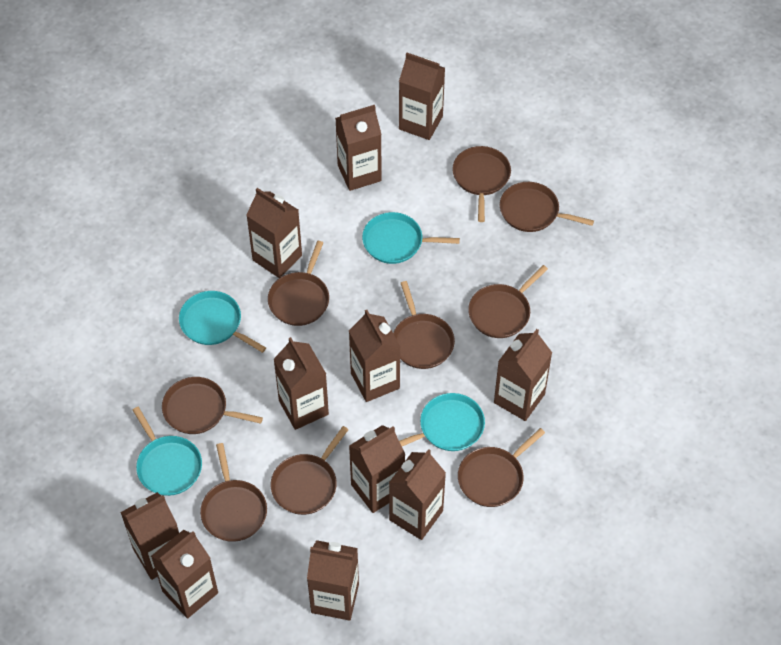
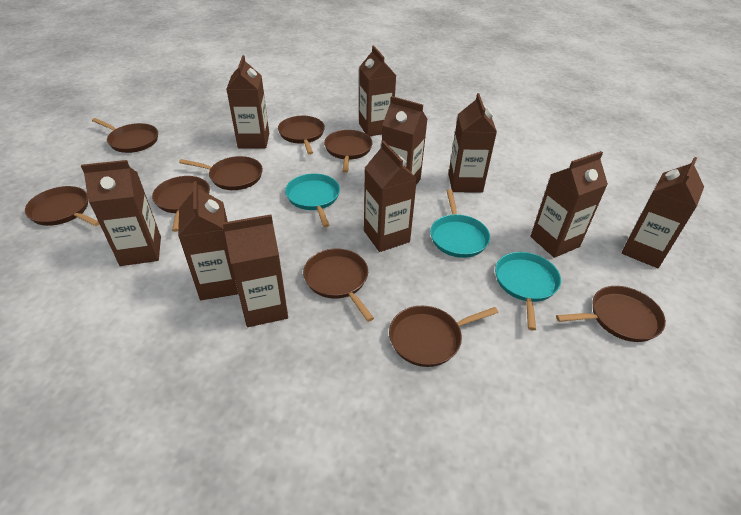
brown carton: [120,492,179,580] [151,530,218,619] [246,188,302,278] [273,337,329,430] [307,540,359,621] [335,105,382,191] [349,310,400,402] [349,425,406,513] [389,449,446,540] [399,53,445,140] [494,329,552,421] = 11 -> [81,160,161,266] [178,181,238,300] [223,214,288,327] [226,55,269,148] [359,46,396,136] [364,140,417,252] [382,96,428,185] [449,93,497,193] [530,151,608,258] [622,157,704,268] = 10
turquoise pan: [133,407,202,496] [179,291,266,353] [362,212,460,264] [399,393,485,451] = 4 -> [285,173,340,227] [430,189,490,258] [495,252,561,330] = 3

